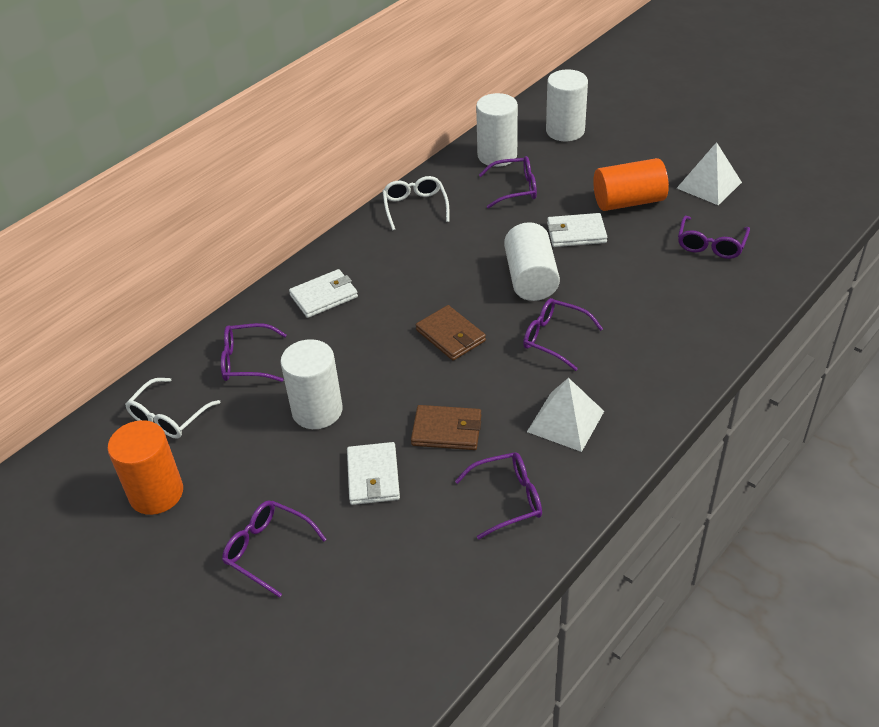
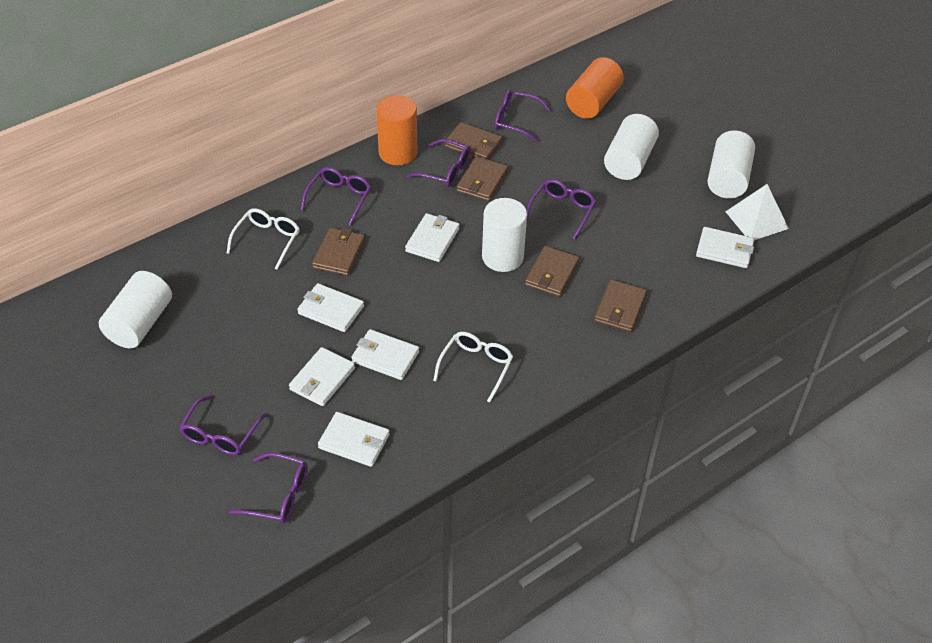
brown wallet: [411,405,481,450] [416,305,486,361] = 2 -> [312,228,365,276] [445,122,502,160] [457,156,508,201] [525,246,579,297] [594,279,647,332] = 5
white pyramid: [527,377,604,452] [677,142,742,205] = 2 -> [725,184,789,240] = 1
white wallet: [289,269,358,318] [347,442,400,505] [547,213,607,247] = 3 -> [289,347,355,406] [298,283,364,332] [318,412,390,467] [351,329,419,380] [405,213,460,262] [696,227,754,268] = 6

